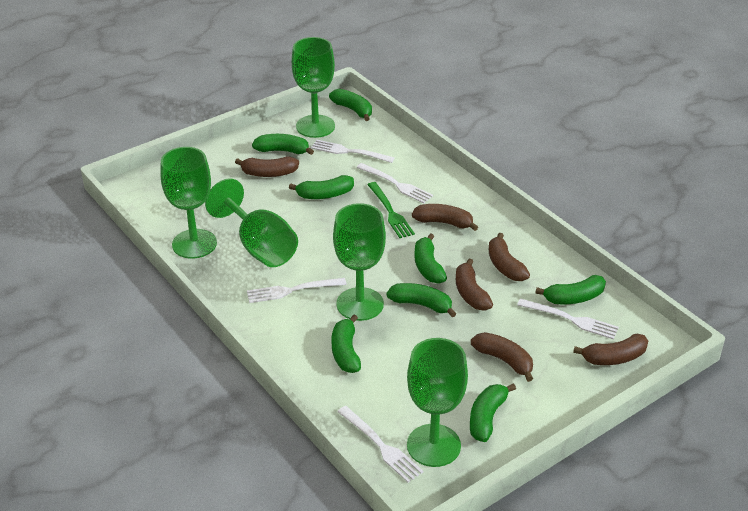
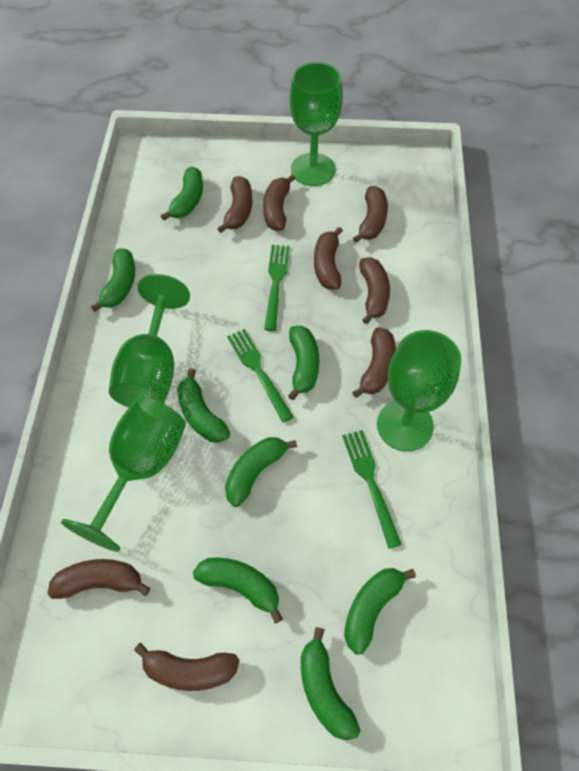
brown banana: [235,156,299,177] [412,204,478,231] [456,258,493,311] [471,332,533,382] [489,233,530,281] [573,334,648,365] = 6 -> [47,559,150,599] [134,643,240,691] [217,176,253,233] [263,174,295,231] [314,227,343,289] [352,327,396,398] [353,186,388,243] [359,258,390,324] = 8
green fork: [367,182,415,238] = 1 -> [227,329,293,423] [264,245,290,331] [342,430,402,549] = 3
green goblet: [160,147,217,259] [205,179,298,267] [292,37,335,138] [333,203,386,321] [407,338,468,467] = 5 -> [61,397,186,552] [109,274,190,407] [290,62,343,186] [377,330,461,451] = 4
white fork: [247,278,347,303] [311,140,395,163] [337,406,423,483] [356,163,433,203] [517,299,619,339] = 5 -> none = 0

